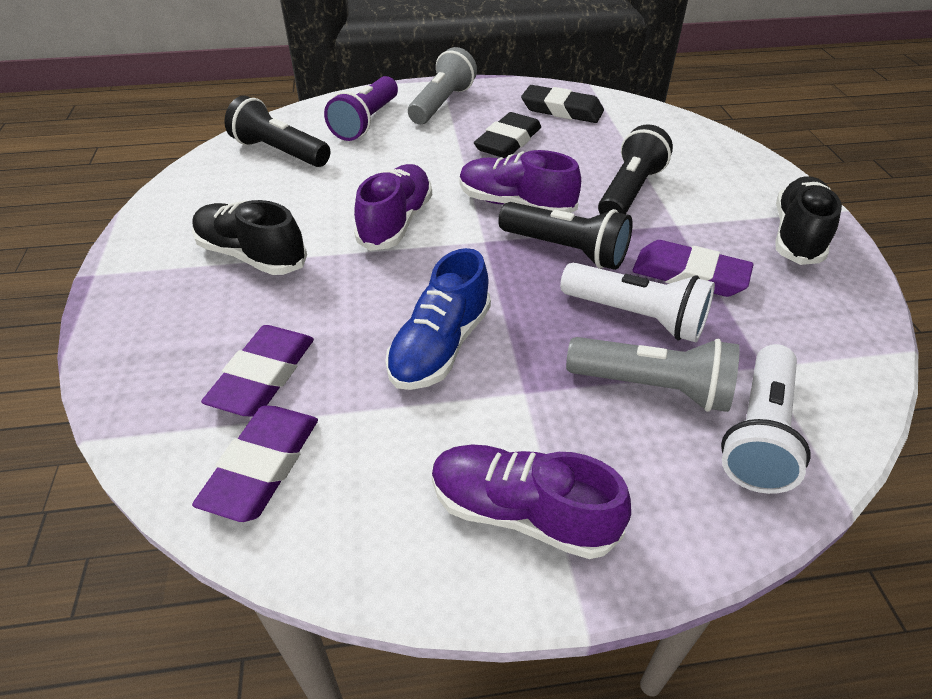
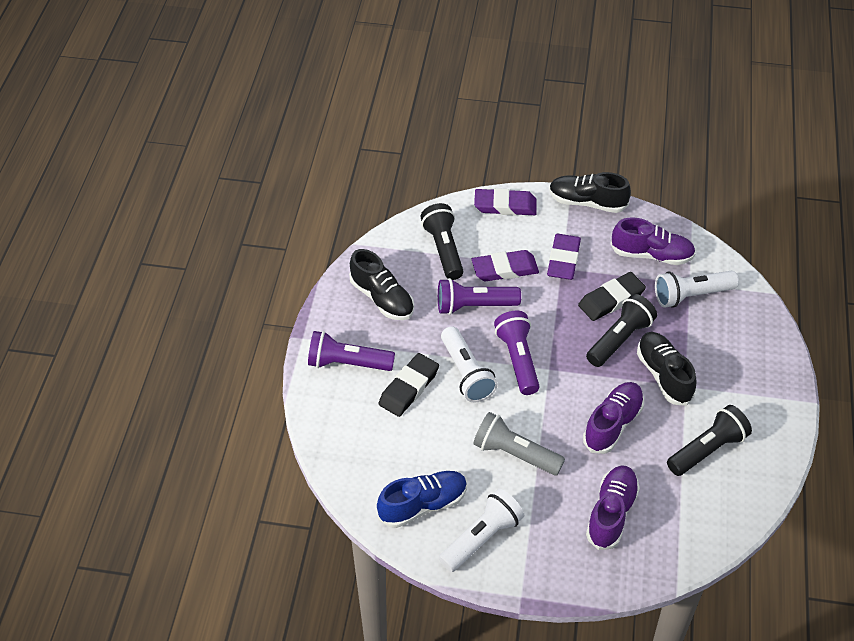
black shoe: [192,200,307,275] [776,176,842,265] = 2 -> [349,249,414,320] [549,172,631,213] [637,332,697,406] = 3
grey flashlight: [408,47,477,124] [566,337,740,412] = 2 -> [473,412,565,475] = 1
purple flashlight: [324,76,398,141] = 1 -> [308,331,395,371] [438,278,521,315] [494,311,539,395] = 3
white flashlight: [560,263,715,342] [721,344,811,494] = 2 -> [439,489,524,572] [441,326,498,403] [655,271,739,308] = 3

